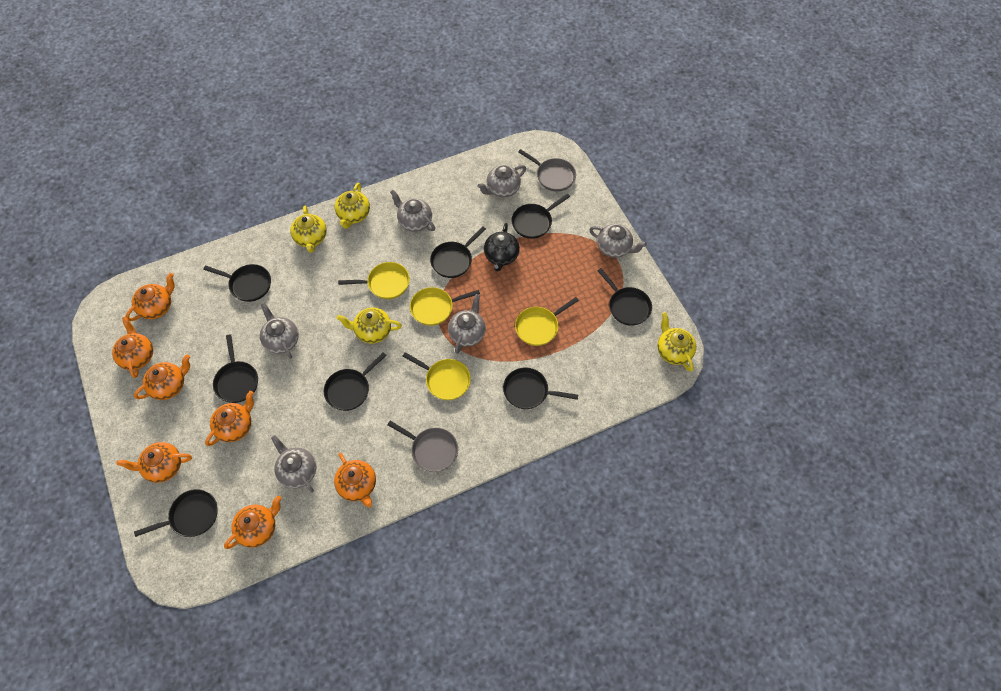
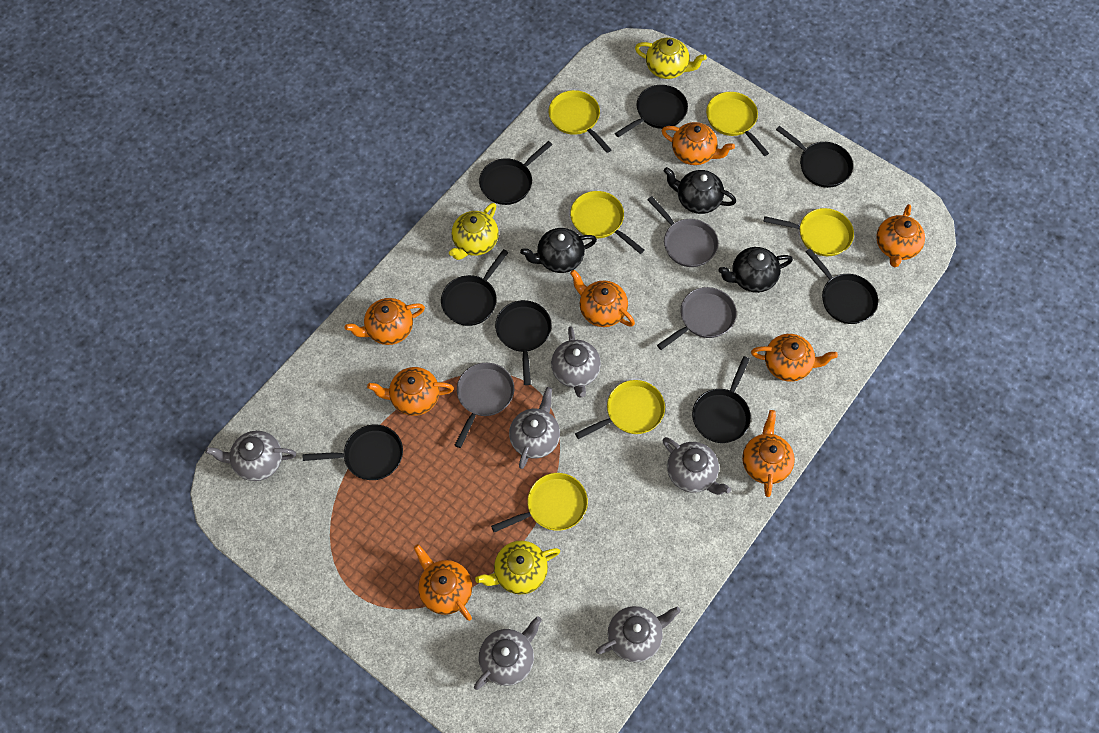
black teapot: [484,223,520,272] = 1 -> [520,228,597,273] [664,167,736,214] [718,247,793,293] = 3
grey pan: [387,421,458,472] [518,149,576,191] = 2 -> [454,363,514,448] [647,196,718,267] [657,287,737,350] = 3
orange teapot: [112,316,153,378] [117,442,192,483] [126,273,175,321] [134,355,190,400] [205,391,254,446] [224,496,281,549] [334,453,376,507] = 7 -> [345,298,425,345] [367,367,454,416] [414,544,472,621] [570,270,635,327] [661,122,735,165] [742,410,795,497] [751,334,838,382] [876,204,925,267] = 8
yellow pan: [338,262,410,299] [403,352,471,400] [410,287,480,326] [515,297,579,346] = 4 -> [491,473,588,532] [549,90,611,153] [570,191,644,254] [575,380,665,439] [706,92,769,156] [763,208,854,256] = 6
yellow teapot: [290,206,327,253] [335,183,370,229] [337,307,402,344] [658,312,696,372] = 4 -> [449,203,499,260] [475,541,560,595] [635,38,707,79] = 3

